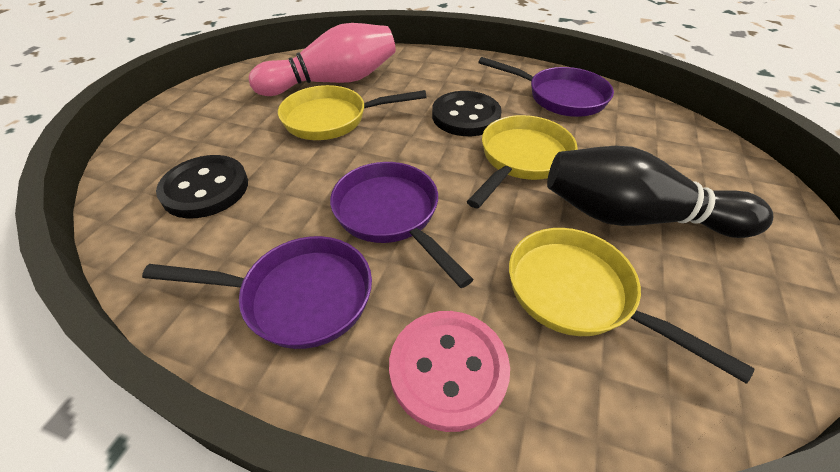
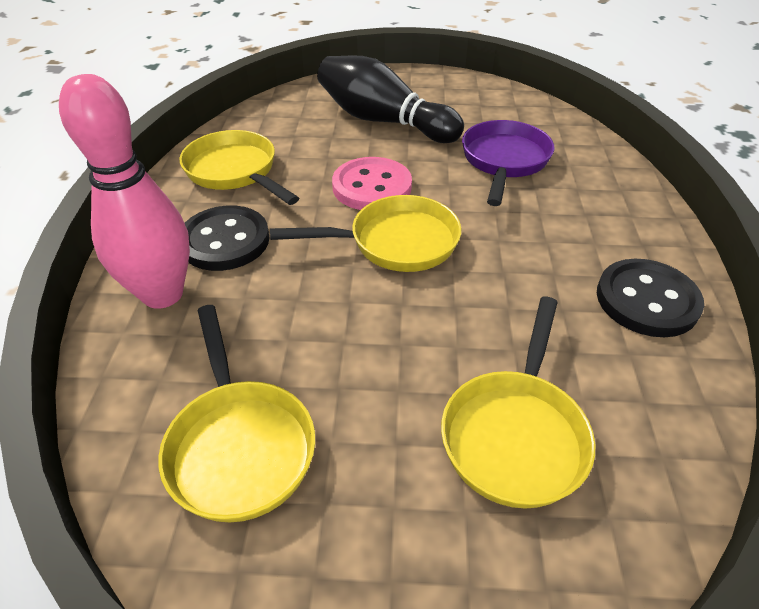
purple pan: [142,236,372,349] [330,162,474,288] [478,57,614,117] = 3 -> [462,120,555,206] = 1
yellow pan: [278,85,427,140] [467,115,578,208] [509,228,755,383] = 3 -> [158,305,315,522] [179,130,299,205] [270,195,461,272] [441,297,595,509] = 4

